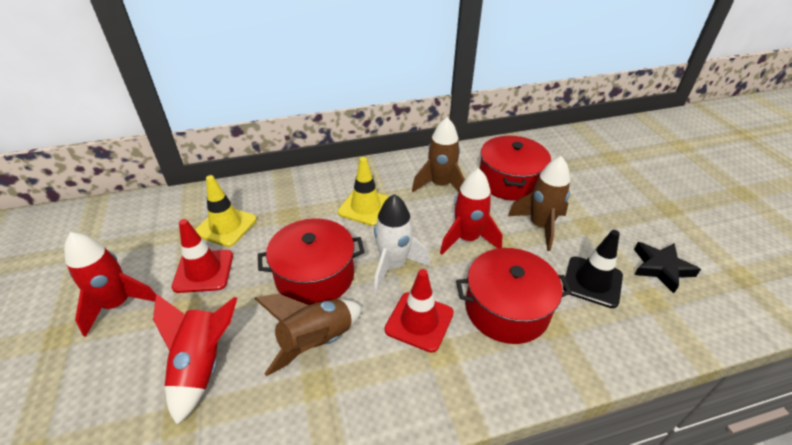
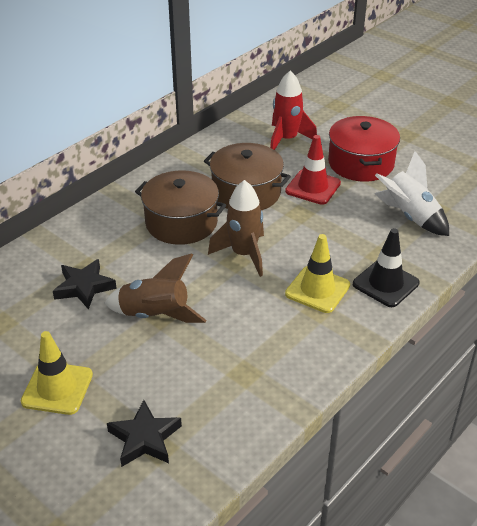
black star: [634,242,701,293] = 1 -> [53,259,117,309] [107,400,182,467] = 2
brown pot: none = 0 -> [135,170,226,245] [204,143,291,210] = 2
brown rocket: [254,294,362,376] [412,117,465,192] [508,156,570,251] = 3 -> [105,253,206,323] [208,180,264,277] = 2
red pot: [258,218,365,305] [456,248,571,344] [480,136,551,201] = 3 -> [328,116,400,182] = 1
red rocket: [64,232,156,337] [153,294,237,425] [440,168,502,255] = 3 -> [270,71,317,150] = 1
red traffic cone: [172,219,233,293] [385,269,454,353] = 2 -> [285,135,341,205] = 1

